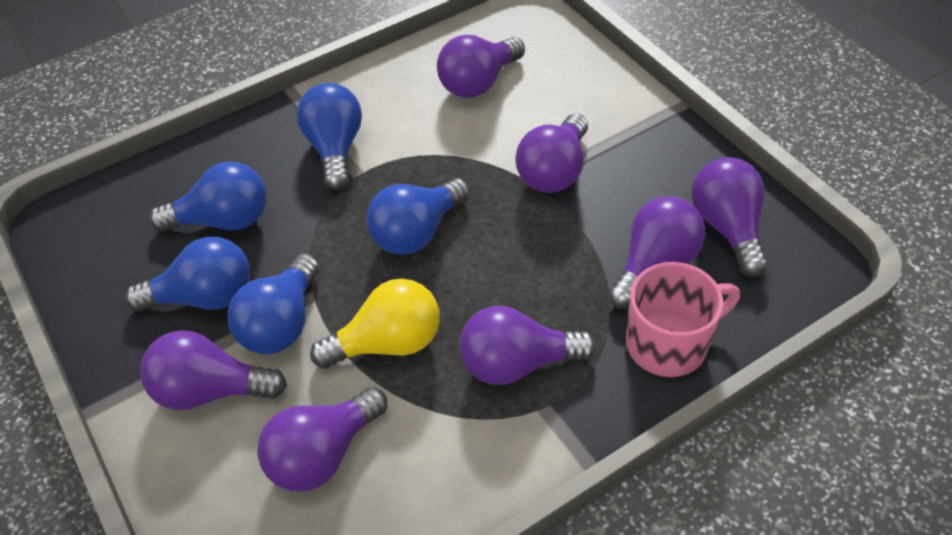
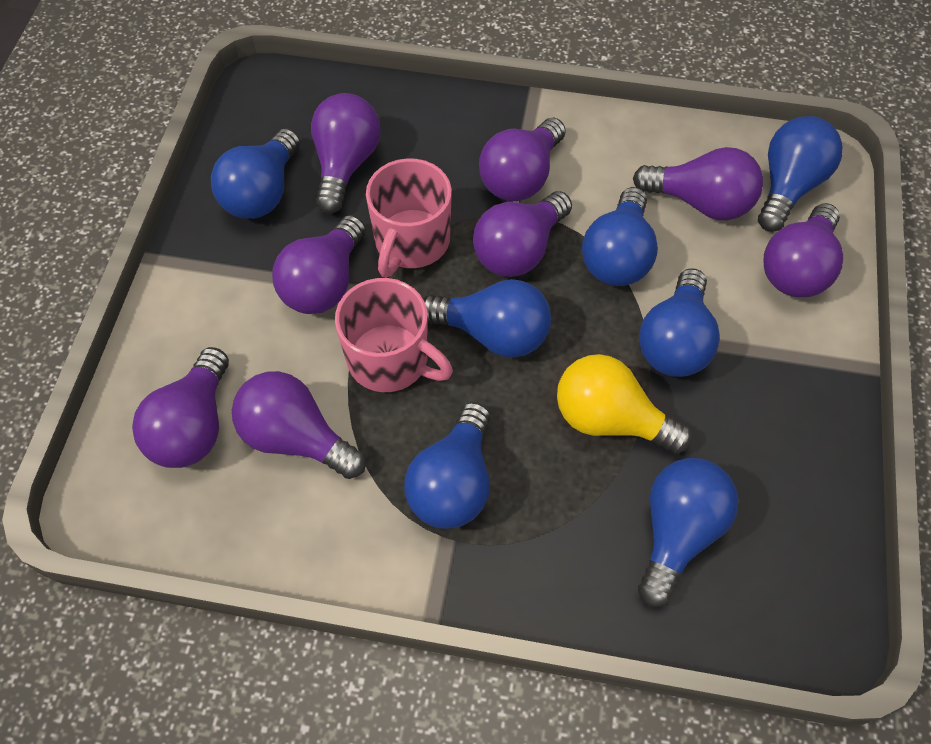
blue light bulb: [125,237,250,312] [150,162,267,232] [227,253,319,354] [297,83,362,190] [367,178,470,255] = 5 -> [211,128,300,219] [404,402,490,529] [423,279,551,358] [582,187,658,286] [638,458,739,607] [639,268,720,377] [758,116,843,232] = 7
pink mug: [626,262,740,377] = 1 -> [335,278,453,392] [366,158,452,278] = 2
purple light bulb: [140,330,287,410] [257,387,387,492] [437,35,525,98] [459,306,596,385] [516,114,588,193] [608,196,706,309] [691,157,768,277] = 7 -> [132,347,229,468] [232,371,366,479] [272,215,366,314] [311,93,381,214] [473,191,572,277] [479,118,566,201] [633,147,763,220] [763,203,843,297] = 8

